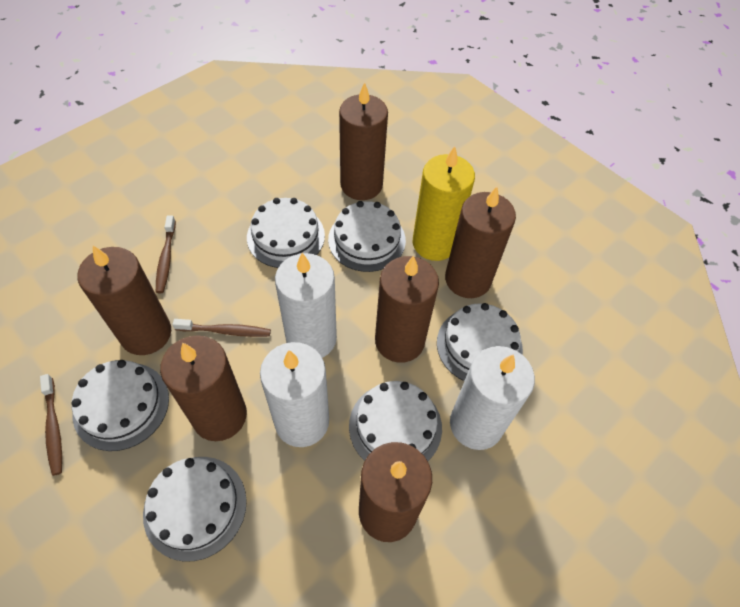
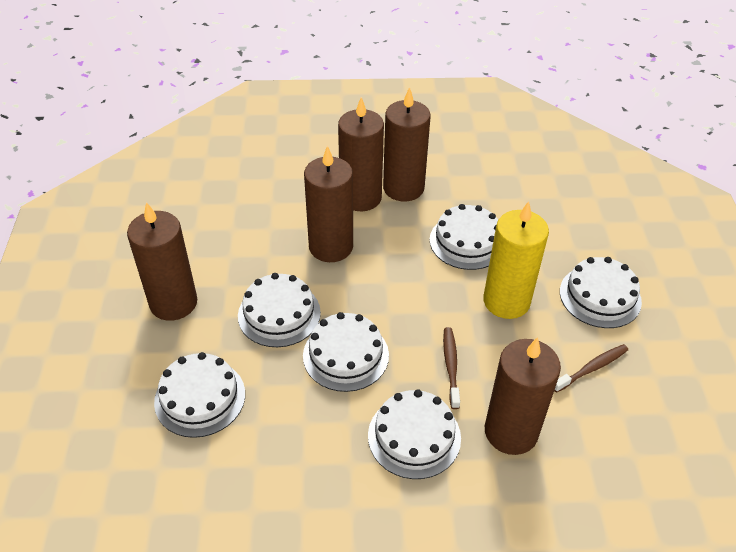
brown candle: [78,246,171,355] [160,335,247,441] [339,82,388,200] [359,442,432,542] [375,255,439,363] [445,187,516,298] = 6 -> [127,202,197,321] [304,146,353,262] [338,97,384,211] [383,87,431,201] [485,337,561,455] = 5
brown toothbrush: [40,374,62,476] [156,215,176,293] [172,319,271,337] = 3 -> [443,327,460,409] [554,344,628,393] = 2
white candle: [260,342,329,447] [275,253,337,358] [450,346,535,450] = 3 -> none = 0

